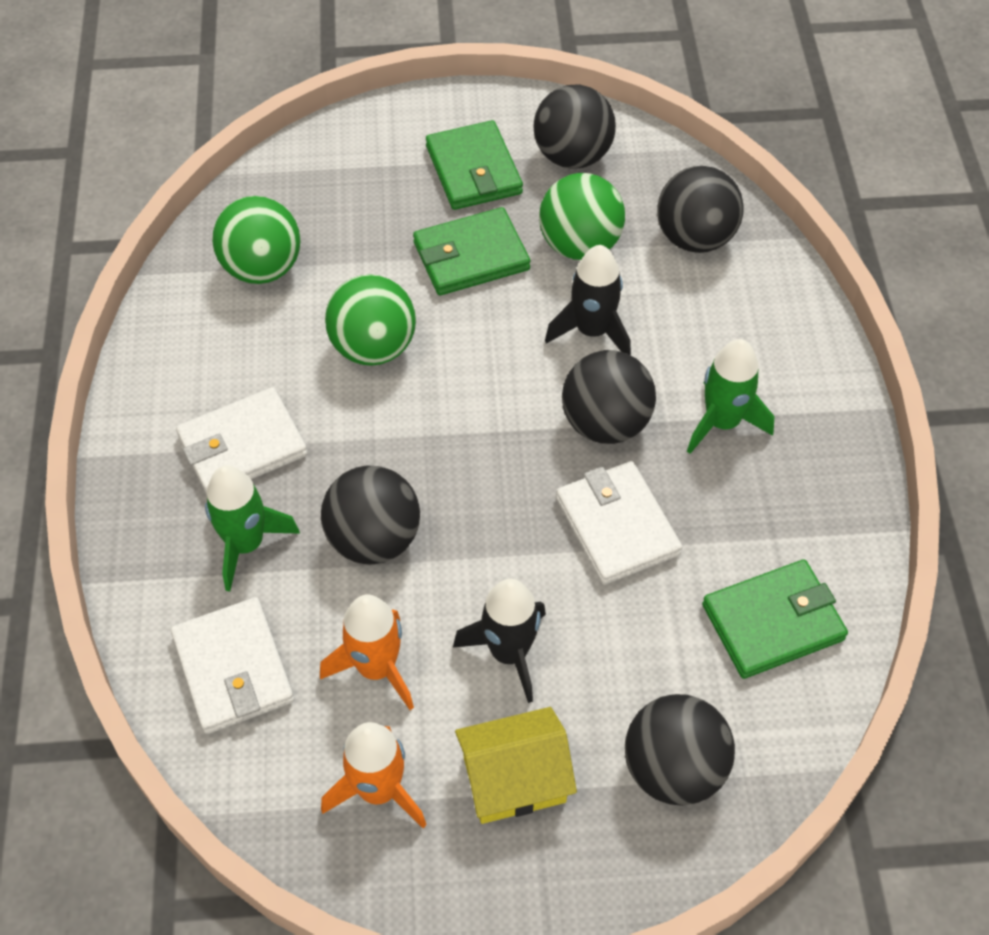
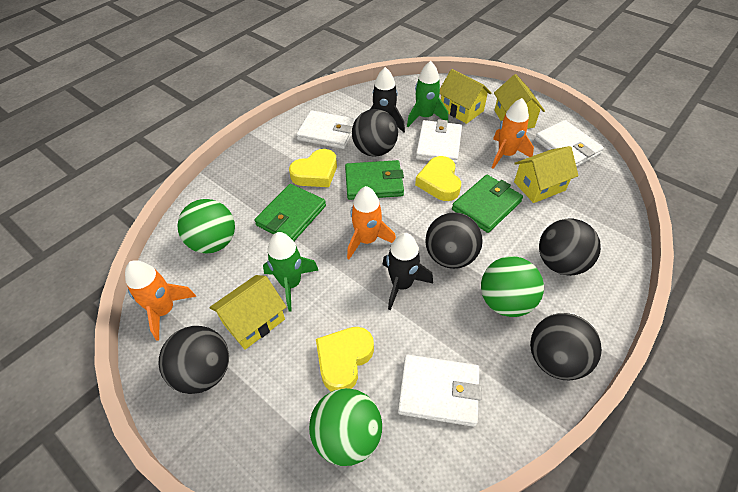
orange rocket: [320,594,414,710] [321,722,427,828] = 2 -> [125,260,196,341] [347,186,396,259] [492,98,534,169] = 3
white wallet: [171,597,294,734] [176,387,308,494] [556,461,682,585] = 3 -> [296,110,356,149] [398,355,482,427] [416,119,462,164] [535,120,604,167] = 4
yellow heart: none = 0 -> [289,149,337,187] [316,327,374,392] [415,156,461,201] = 3
yellow house: [455,707,577,824] = 1 -> [209,275,287,350] [440,69,492,124] [494,74,545,129] [514,146,579,203] = 4

